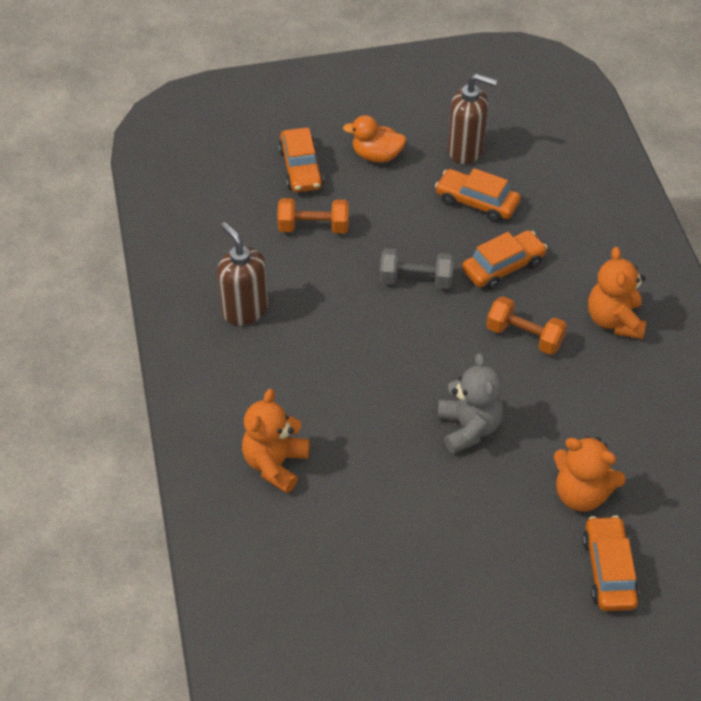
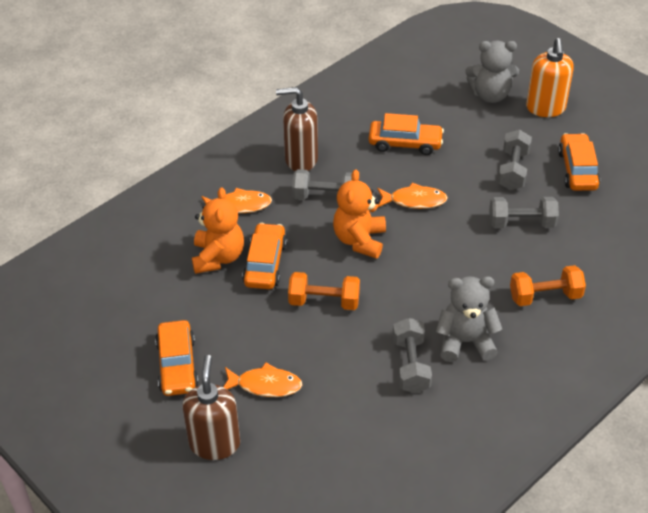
grey dumbbell: [380,249,454,289] = 1 -> [292,169,352,200] [393,317,432,394] [489,197,559,228] [498,130,532,190] = 4
grey teddy bear: [438,353,503,454] = 1 -> [436,276,502,362] [465,40,519,103] = 2
orange duck: [343,115,406,163] = 1 -> none = 0
orange fish: none = 0 -> [202,188,272,213] [223,363,302,397] [377,183,448,209] = 3
orange soap dispenser: none = 0 -> [526,38,574,117] = 1
orange teddy bear: [242,389,310,493] [554,436,626,512] [588,247,646,339] = 3 -> [192,187,244,274] [333,169,386,259] = 2

